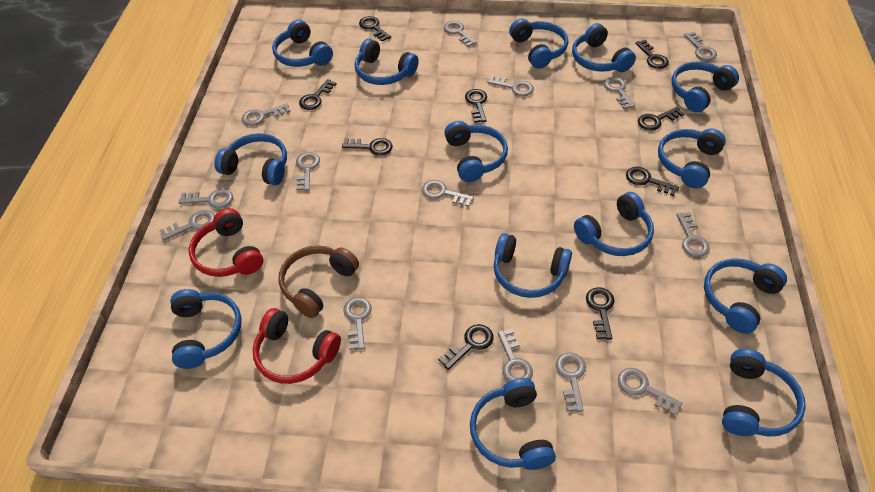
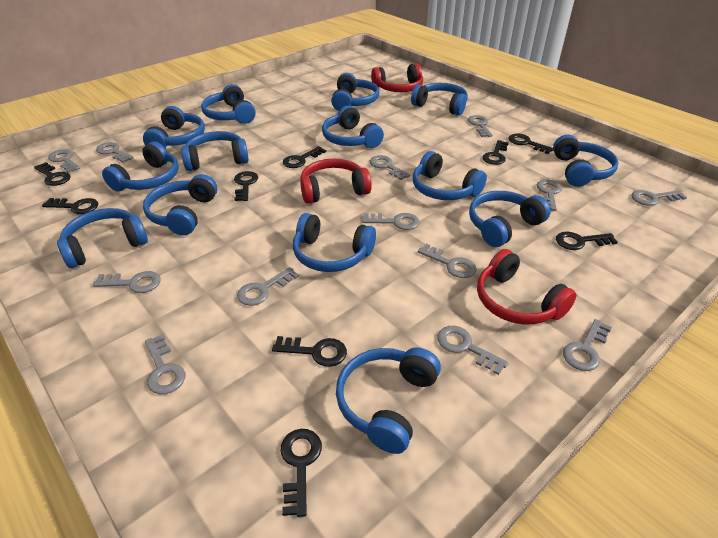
brown headphones: [278,245,359,318] = 1 -> none = 0
grey key: [159,210,215,241] [179,189,233,208] [242,103,290,126] [296,152,320,191] [343,297,372,350] [422,180,474,207] [444,21,477,47] [487,75,534,96] [498,329,533,382] [556,353,586,412] [604,77,635,109] [618,368,682,416] [677,212,710,257] [684,32,717,61] = 14 -> [48,149,80,173] [92,271,161,293] [96,142,133,163] [145,334,185,394] [237,267,299,306] [362,213,420,230] [370,155,410,180] [418,244,476,278] [437,326,508,375] [468,115,492,137] [536,180,562,211] [563,319,612,371] [631,190,687,206] = 13
red headphones: [189,208,263,277] [253,308,341,384] = 2 -> [300,158,372,204] [371,63,423,92] [477,249,577,324] = 3

